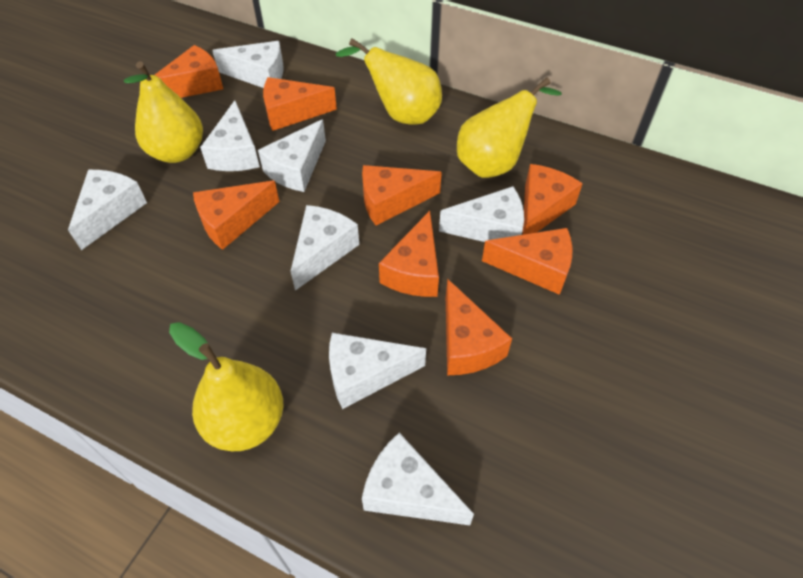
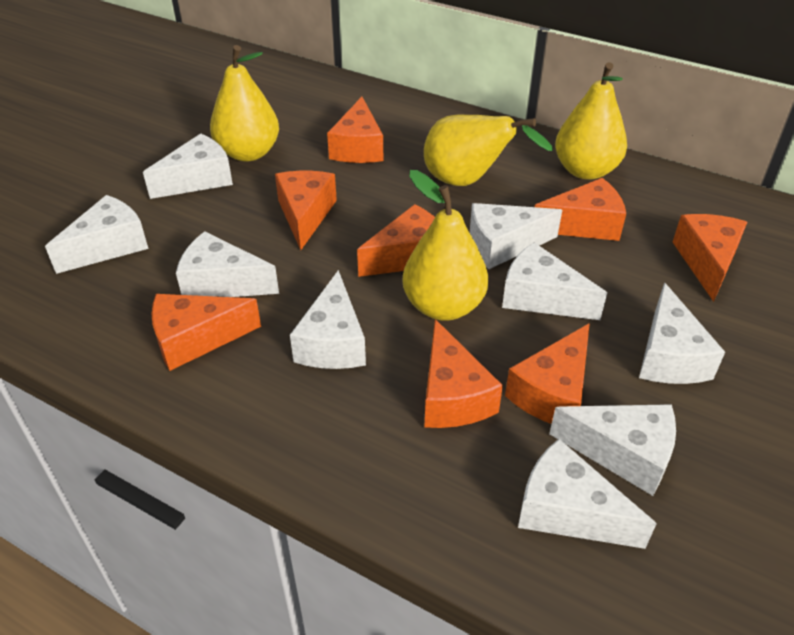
white cheese: [68,170,147,250] [200,100,260,171] [212,41,284,88] [258,119,326,192] [291,205,359,291] [329,333,426,409] [362,432,474,525] [439,186,524,242] = 8 -> [45,195,149,274] [143,133,233,199] [176,231,279,297] [290,270,366,369] [470,203,562,269] [502,242,607,320] [518,439,657,549] [549,404,676,496] [639,282,725,384] = 9

